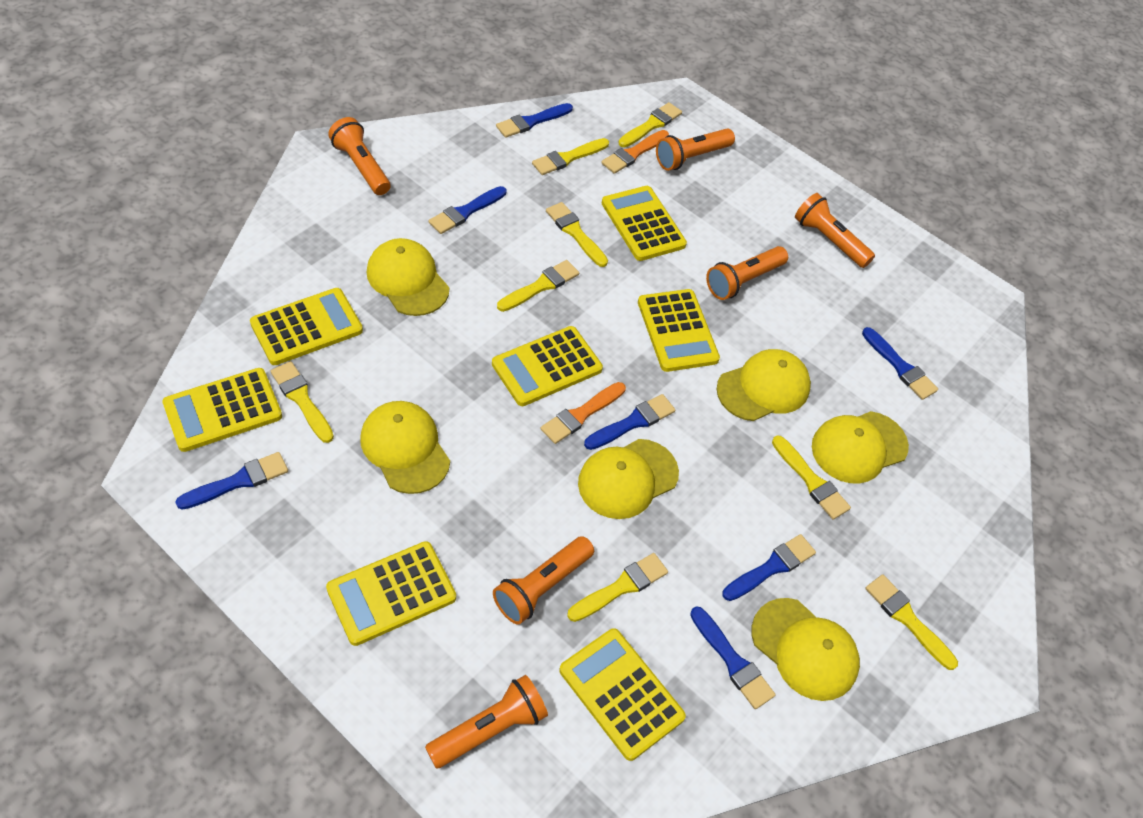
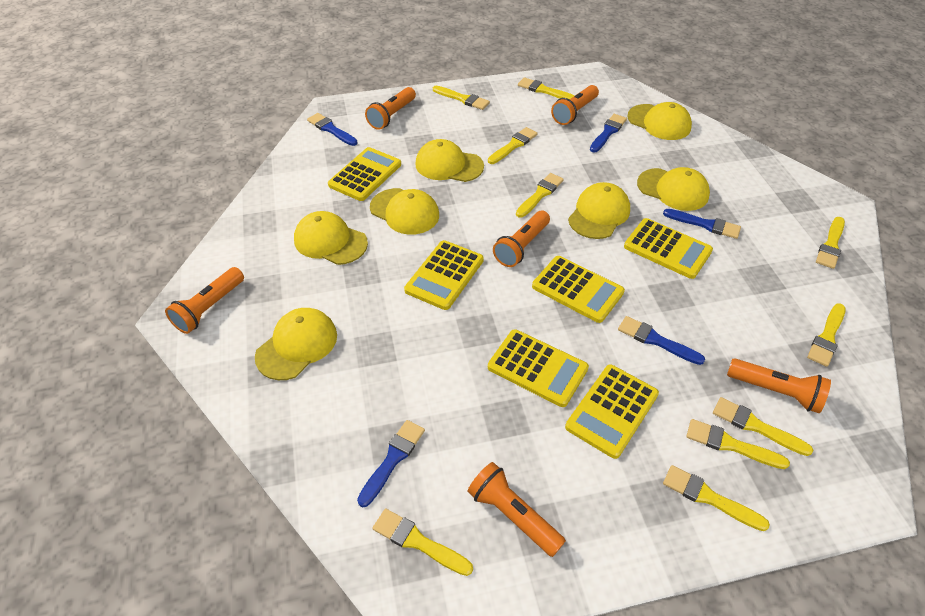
blue brush: [175,452,288,510] [429,186,506,234] [496,103,573,138] [584,394,675,450] [690,607,776,709] [722,534,816,601] [862,327,938,400] = 7 -> [307,113,357,146] [357,420,425,507] [590,114,627,153] [618,316,705,365] [663,209,741,239] = 5
orange brush: [541,382,626,444] [601,130,669,174] = 2 -> none = 0
yellow brush: [271,361,334,443] [497,260,579,312] [532,138,609,175] [546,202,608,267] [567,553,668,622] [618,102,682,147] [772,435,851,520] [865,574,958,670] = 8 -> [373,508,473,576] [433,86,490,110] [488,127,538,164] [516,173,564,218] [518,77,575,99] [663,465,770,531] [686,419,790,469] [713,397,813,456] [807,303,846,367] [816,217,845,269] = 10
yellow calculator: [162,368,282,452] [250,288,363,365] [326,541,456,646] [492,326,603,406] [559,628,686,761] [602,186,687,261] [638,289,720,372] = 7 -> [328,147,401,201] [404,240,484,310] [488,329,589,407] [532,256,625,323] [565,364,659,459] [624,218,713,279] = 6
yellow cap: [360,401,450,494] [366,238,449,316] [578,439,679,519] [717,349,811,421] [752,598,860,701] [812,411,909,483] = 6 -> [255,308,337,380] [294,211,368,265] [370,188,439,235] [415,139,484,182] [568,182,630,239] [627,102,692,140] [637,167,710,211] = 7

